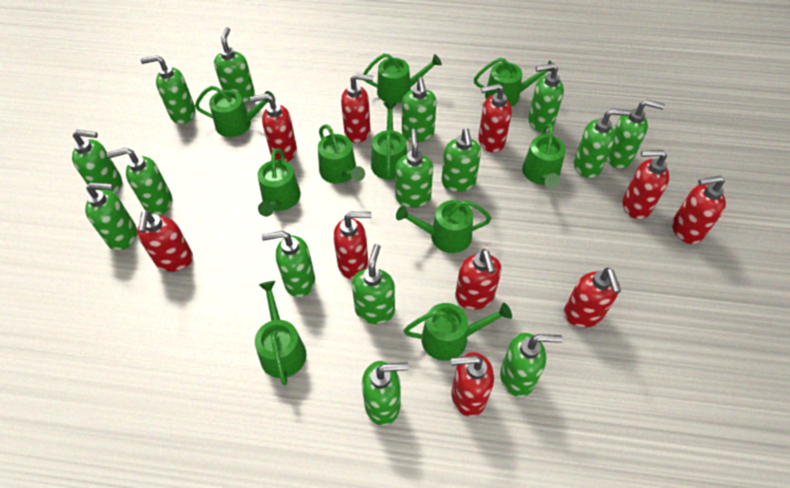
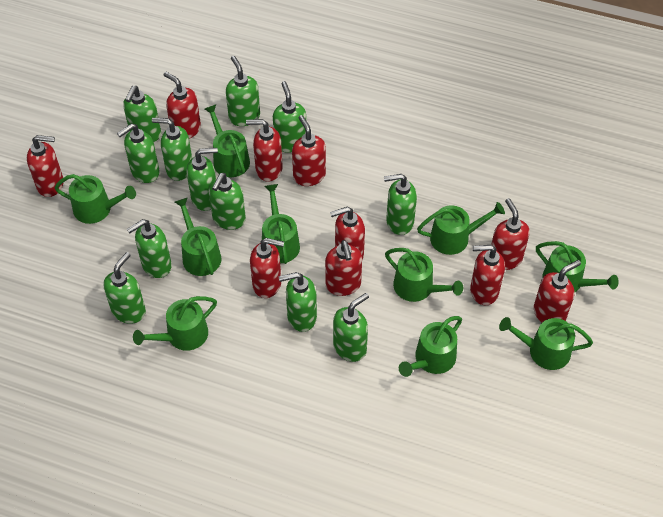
green soap dispenser: [72,130,122,194] [85,182,137,251] [107,148,172,216] [140,55,196,124] [214,27,255,103] [262,231,315,297] [352,244,395,324] [362,361,409,426] [395,129,433,208] [402,77,436,142] [441,128,481,192] [500,333,563,397] [528,63,564,132] [574,109,630,178] [607,100,665,169] = 15 -> [103,252,146,324] [117,123,160,183] [123,86,161,142] [127,219,172,278] [152,118,192,181] [187,148,218,211] [209,173,246,230] [226,56,260,126] [273,81,306,153] [278,272,317,332] [333,293,369,362] [384,174,417,235] = 12

